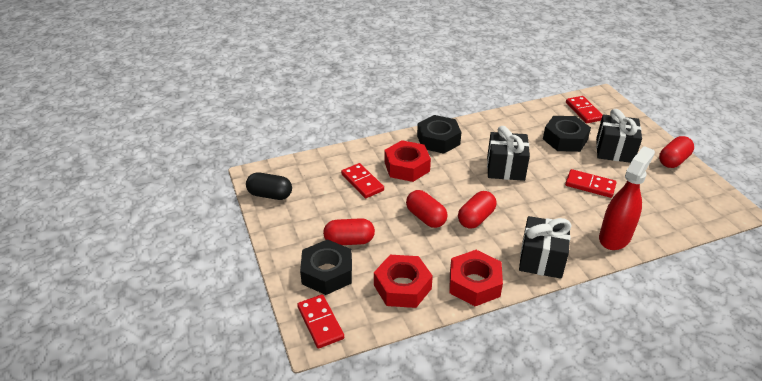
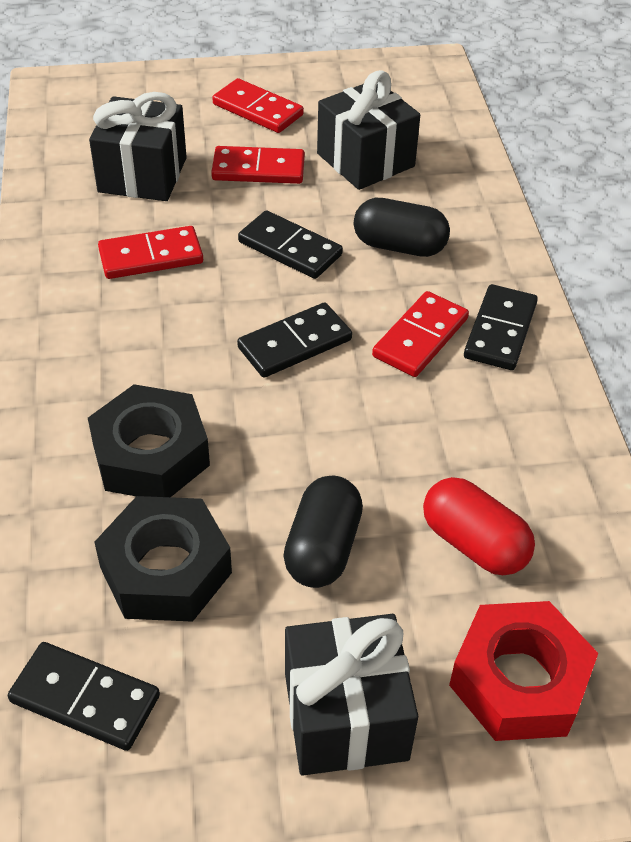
black capsule: [246,172,292,200] = 1 -> [283,476,363,588] [354,198,450,257] = 2
black domino: none = 0 -> [8,642,160,751] [237,302,352,378] [238,210,343,279] [464,284,538,370] = 4
black nut: [300,239,352,295] [417,115,462,154] [543,116,591,152] = 3 -> [88,384,210,497] [94,496,232,622] = 2
red capsule: [323,218,375,245] [406,190,447,228] [458,191,497,229] [659,136,694,168] = 4 -> [423,477,535,575] = 1
red nut: [374,255,433,308] [385,140,431,182] [449,250,503,306] = 3 -> [449,601,598,741] = 1
red spray bottle: [599,146,655,250] = 1 -> none = 0

